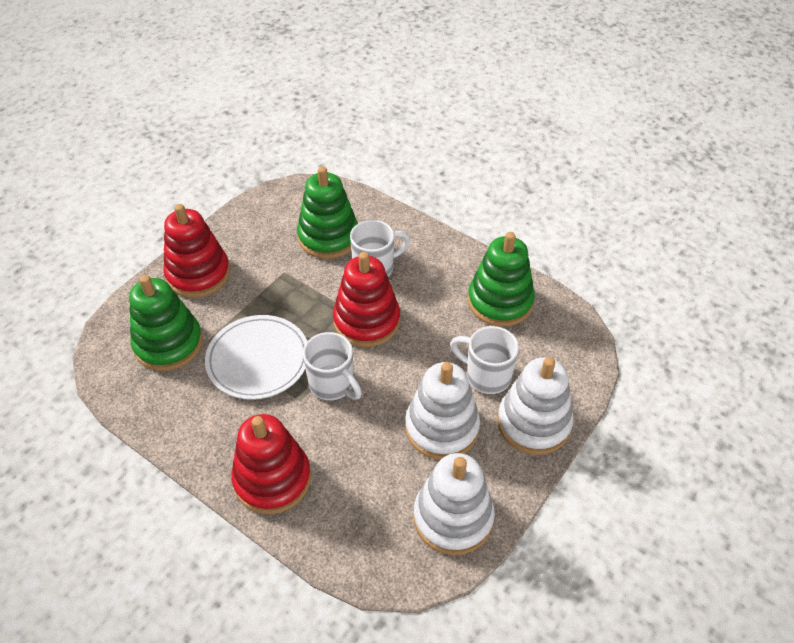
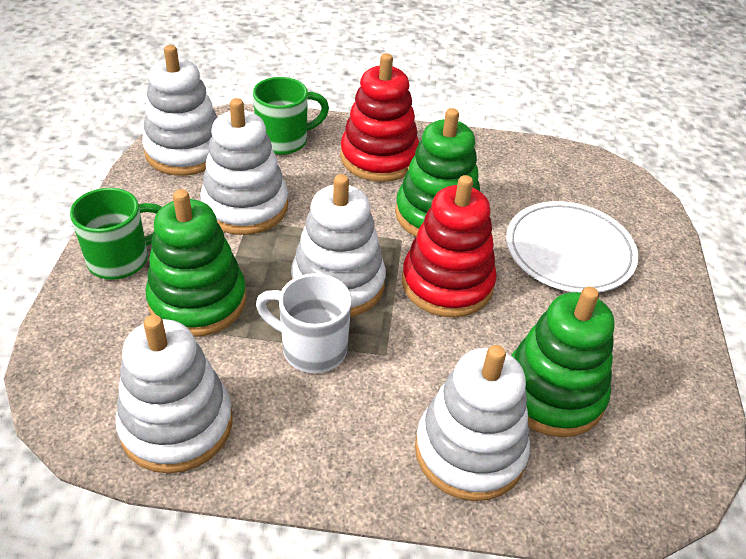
green mug: none = 0 -> [70,188,162,280] [253,77,329,155] = 2
red stacking toy: [163,204,230,298] [231,414,311,514] [333,252,400,347] = 3 -> [340,53,419,182] [402,175,497,318] = 2
white mug: [303,332,362,400] [350,220,410,277] [450,326,519,394] = 3 -> [256,273,352,373] = 1
white stacking toy: [405,362,480,460] [413,453,495,555] [497,357,574,455] = 3 -> [115,315,233,473] [142,45,218,176] [200,98,288,235] [291,174,386,317] [415,345,530,501] = 5

